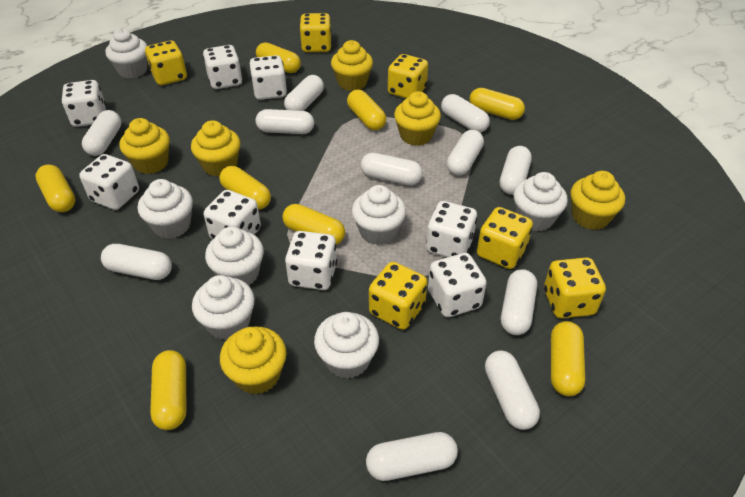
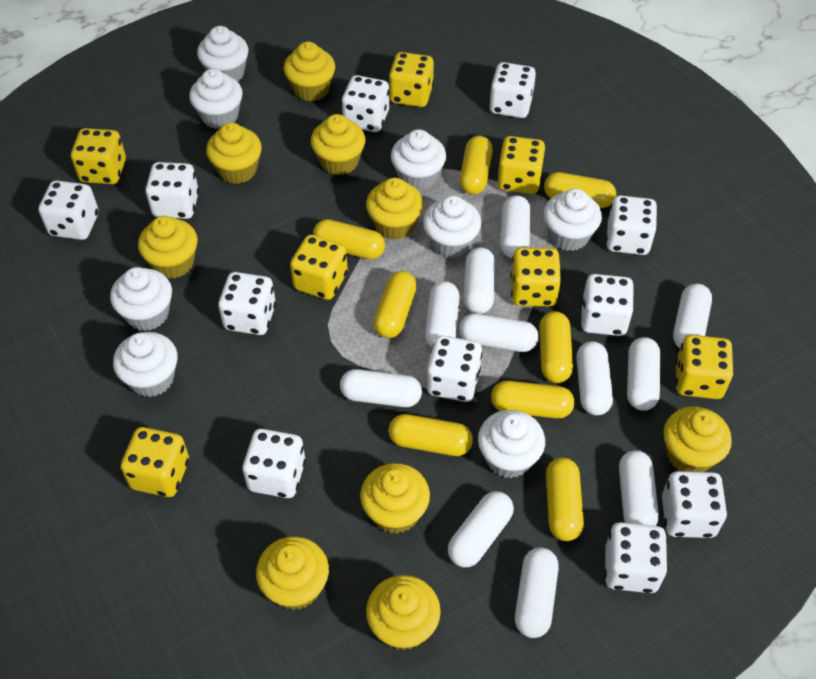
white cupcake: [105,28,148,78] [138,179,193,239] [192,275,255,340] [205,227,264,286] [314,312,379,379] [352,185,406,245] [514,172,568,231] = 7 -> [110,267,172,331] [113,332,177,397] [189,69,243,129] [197,26,249,81] [391,129,446,191] [423,195,481,258] [478,410,545,478] [544,189,602,251] = 8
white dice: [62,80,106,127] [79,154,139,210] [203,45,242,89] [204,190,261,239] [250,55,287,100] [285,231,337,290] [426,201,477,257] [428,253,487,317] = 8 -> [39,180,99,240] [145,162,199,219] [218,272,276,335] [242,429,306,498] [342,75,389,132] [426,335,482,402] [489,62,536,118] [581,274,634,336] [604,522,668,593] [606,195,657,255] [662,471,727,538] = 11
yellow cupcake: [120,118,170,174] [191,120,240,177] [220,326,287,395] [331,40,373,91] [394,91,441,146] [570,171,625,230] = 6 -> [138,216,198,279] [206,123,262,184] [256,536,329,610] [284,41,335,101] [311,114,365,175] [360,463,430,534] [366,178,424,240] [366,575,441,650] [664,406,732,472] = 9
yellow dice: [145,41,187,85] [300,13,332,52] [369,262,427,330] [388,54,428,98] [477,207,533,269] [544,257,606,318] = 6 -> [71,128,126,184] [121,427,189,497] [290,235,348,300] [389,52,434,107] [497,136,545,194] [510,248,561,306] [675,335,734,399] = 7

